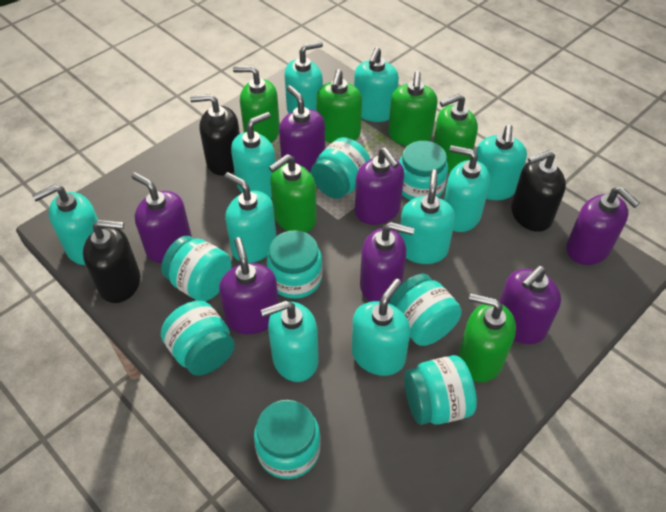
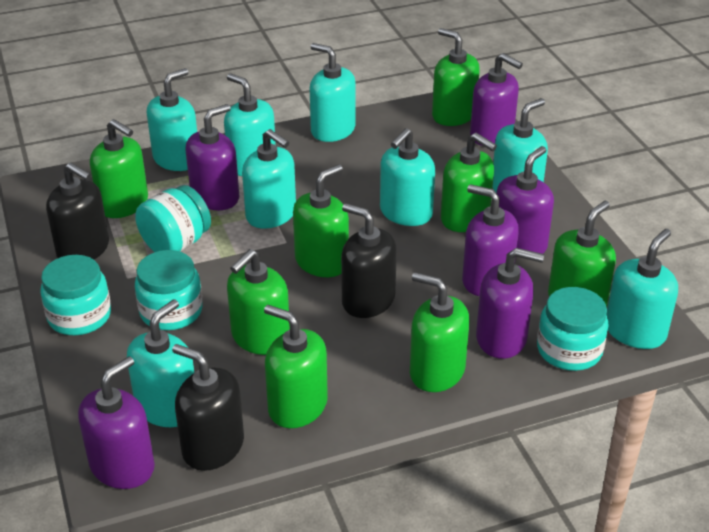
green soap dispenser: [233,66,280,143] [269,154,317,233] [316,69,362,143] [388,71,438,146] [433,94,478,173] [458,293,516,382] = 6 -> [90,119,148,218] [227,249,290,355] [264,305,328,428] [293,164,349,277] [410,272,469,392] [432,28,480,126] [441,133,497,232] [548,201,616,307] = 8
purple soap dispenser: [131,172,192,263] [219,237,279,334] [279,85,325,172] [355,148,404,225] [360,222,415,303] [499,266,561,344] [566,187,640,265] = 7 -> [78,356,155,489] [186,104,239,210] [462,184,519,296] [470,53,523,146] [476,248,544,359] [496,146,554,254] = 6
turquoise jar: [161,236,231,301] [161,301,235,376] [254,400,321,479] [267,231,323,299] [311,137,371,199] [389,274,462,346] [399,141,448,200] [404,355,477,425] = 8 -> [40,255,111,335] [135,185,211,252] [135,250,203,330] [537,287,609,371] = 4
turquoise soap dispenser: [32,184,98,265] [225,172,277,263] [231,112,276,198] [261,301,319,382] [285,41,323,113] [351,279,410,376] [354,47,399,122] [399,169,455,264] [444,145,490,232] [476,124,527,200] = 10 -> [127,299,194,427] [147,68,197,171] [224,73,276,176] [242,129,296,229] [310,43,356,142] [380,128,435,226] [493,98,548,192] [607,229,678,349] = 8

